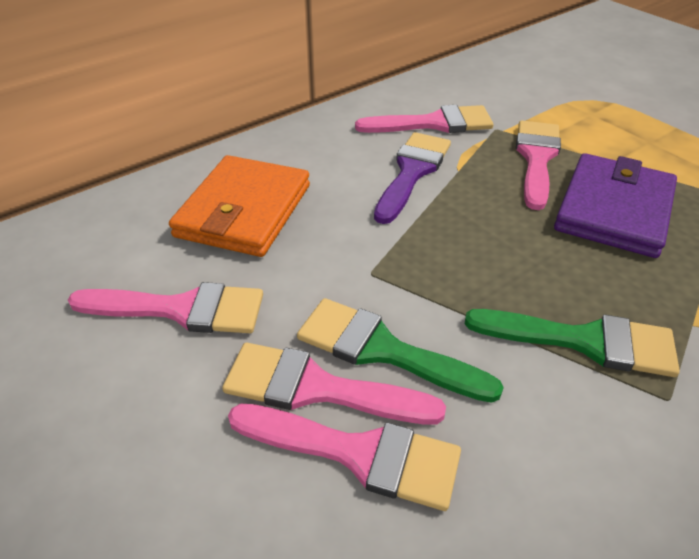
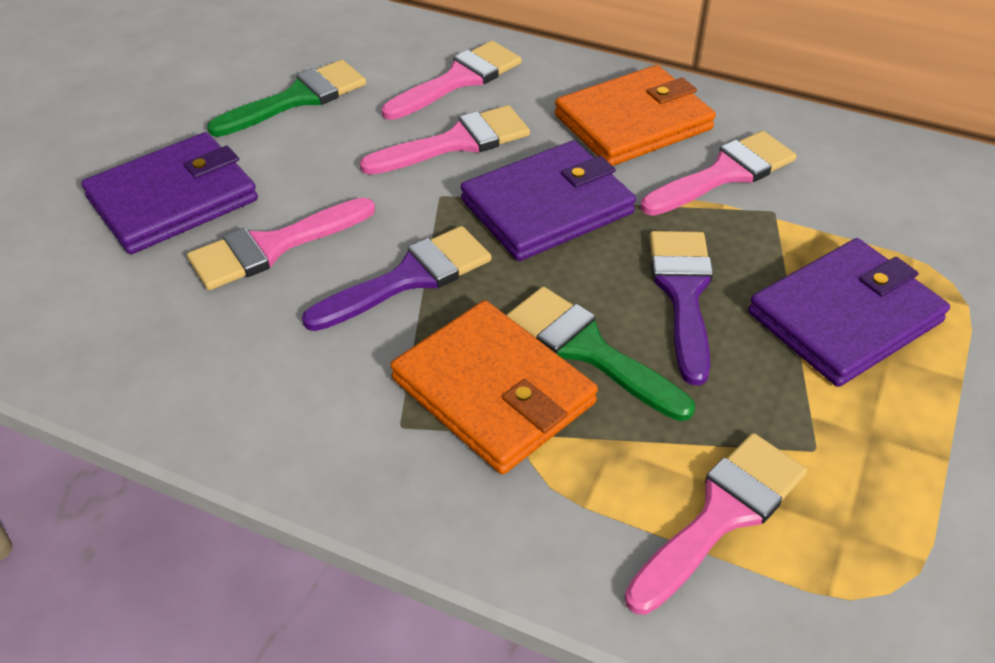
orange wallet: [169,155,310,257] = 1 -> [390,300,598,474] [555,65,716,166] = 2
purple brush: [374,132,451,224] = 1 -> [302,226,491,331] [649,231,713,385] = 2
purple wallet: [554,153,677,258] = 1 -> [81,132,258,254] [461,140,636,261] [748,238,950,387] = 3

